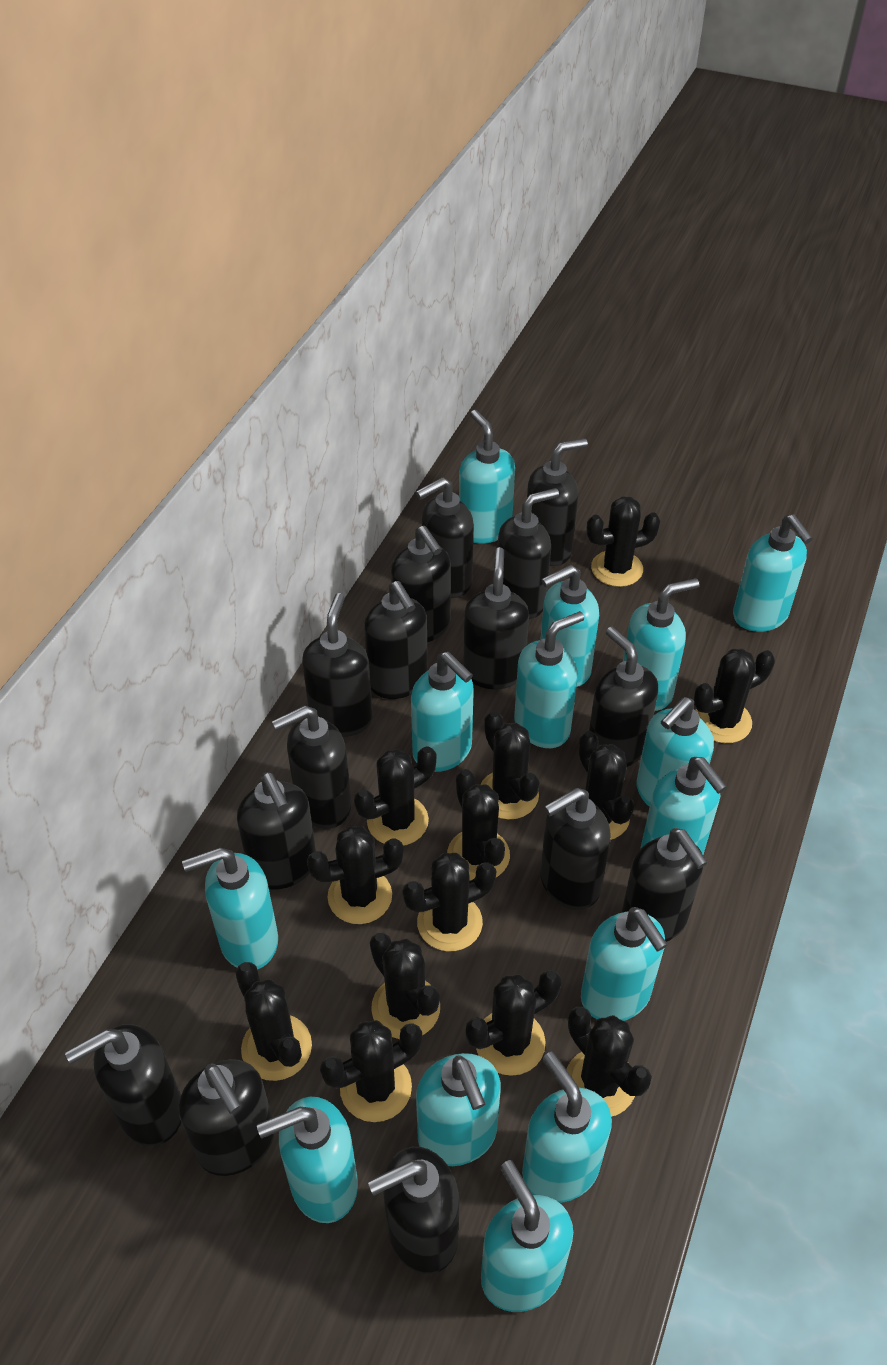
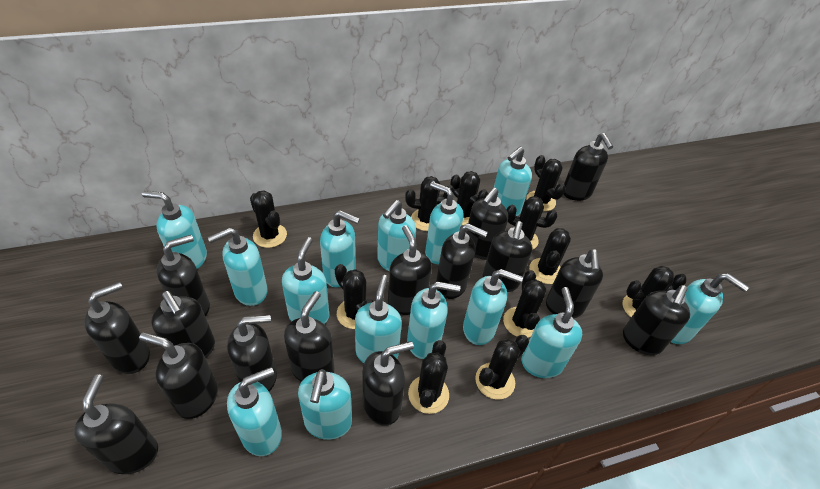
black cactus: [235,962,312,1081] [307,826,404,924] [320,1020,422,1122] [354,746,436,846] [370,933,440,1039] [403,853,496,951] [447,769,510,881] [466,970,561,1076] [480,711,540,820] [566,1007,652,1117] [578,731,635,840] [586,496,661,587] [694,648,775,743] = 13 -> [250,190,287,248] [335,264,374,329] [405,176,455,231] [408,340,449,414] [450,171,488,225] [475,335,529,400] [503,270,546,338] [507,197,557,250] [526,155,566,211] [529,228,571,284] [623,266,687,317] = 11

